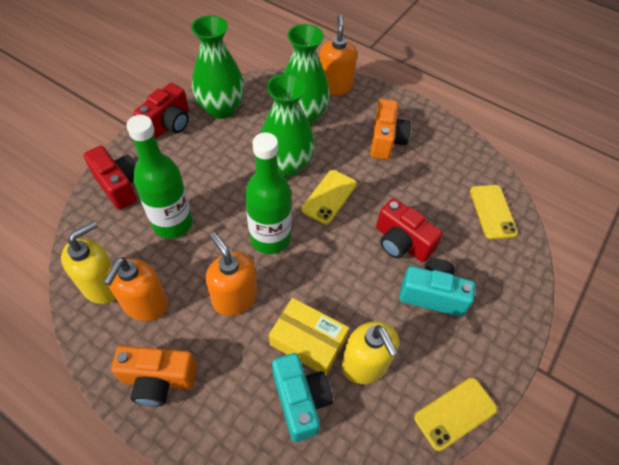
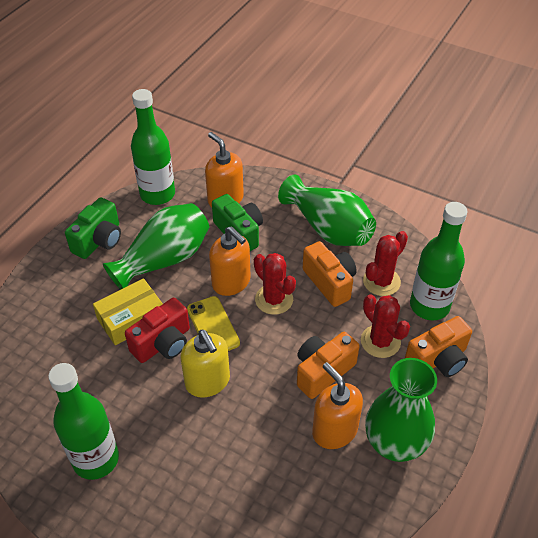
green bottle: [126,115,193,238] [245,133,292,254] = 2 -> [48,363,119,480] [131,89,175,205] [410,202,468,320] = 3
green camera: none = 0 -> [65,197,121,259] [212,194,263,251] = 2
orange camera: [111,346,197,407] [370,99,411,160] = 2 -> [297,332,359,399] [303,241,357,307] [405,316,472,377] = 3
red cactus: none = 0 -> [254,253,296,315] [361,294,410,358] [363,231,408,296] = 3
red camera: [83,146,137,210] [133,83,189,139] [376,198,443,262] = 3 -> [125,298,190,363] = 1
turquoise camera: [272,353,333,442] [399,259,475,317] = 2 -> none = 0
yellow phone: [301,170,357,224] [414,378,497,451] [470,185,518,239] = 3 -> [187,296,240,351] = 1
yellow soap dispenser: [61,221,116,304] [341,321,399,384] = 2 -> [181,330,230,398] = 1

